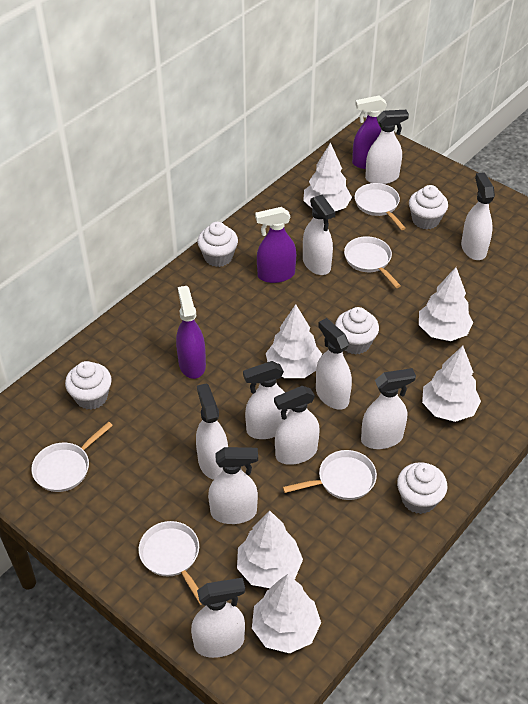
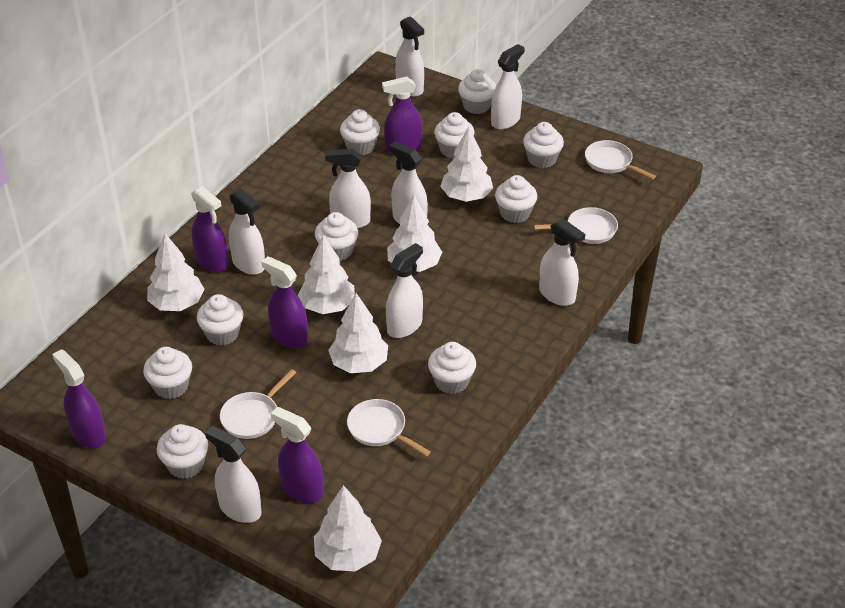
purple spray bottle: [176,286,206,379] [255,207,296,283] [352,96,387,169] = 3 -> [52,349,106,448] [191,186,229,272] [261,256,308,348] [271,407,324,503] [382,76,423,155] = 5
white cupcake: [65,361,112,410] [197,222,238,267] [335,307,379,354] [397,462,448,514] [409,185,448,229] = 5 -> [143,347,192,399] [157,424,208,479] [197,294,244,345] [315,212,358,261] [340,109,380,155] [428,342,476,394] [434,112,474,158] [458,69,496,114] [495,175,537,223] [523,122,564,168] = 10
white pan: [31,422,113,492] [139,521,202,605] [283,450,377,500] [344,236,401,288] [355,183,406,230] = 5 -> [220,369,296,439] [347,399,431,456] [534,207,618,244] [585,140,656,179] = 4
white spray bottle: [191,578,245,658] [196,383,228,480] [208,447,258,524] [243,361,290,439] [274,386,320,465] [303,195,335,275] [316,318,352,410] [361,368,416,449] [365,110,409,184] [461,172,495,260] = 10 -> [205,426,262,523] [229,188,265,275] [325,149,371,229] [386,243,423,338] [389,142,428,224] [395,16,424,96] [491,44,524,129] [539,219,585,306] = 8

